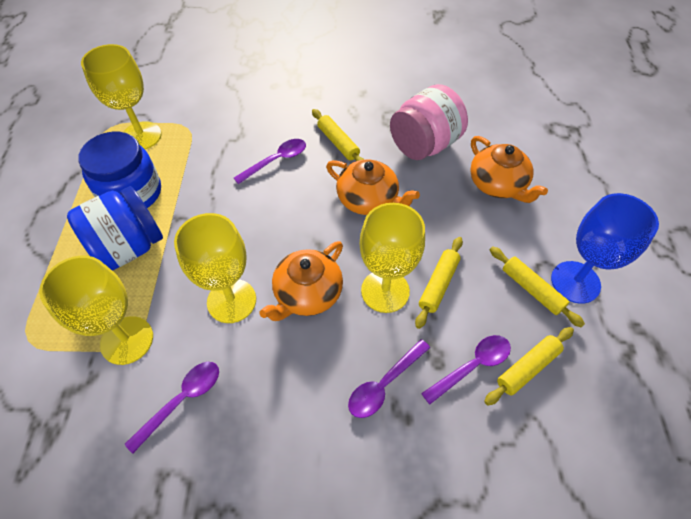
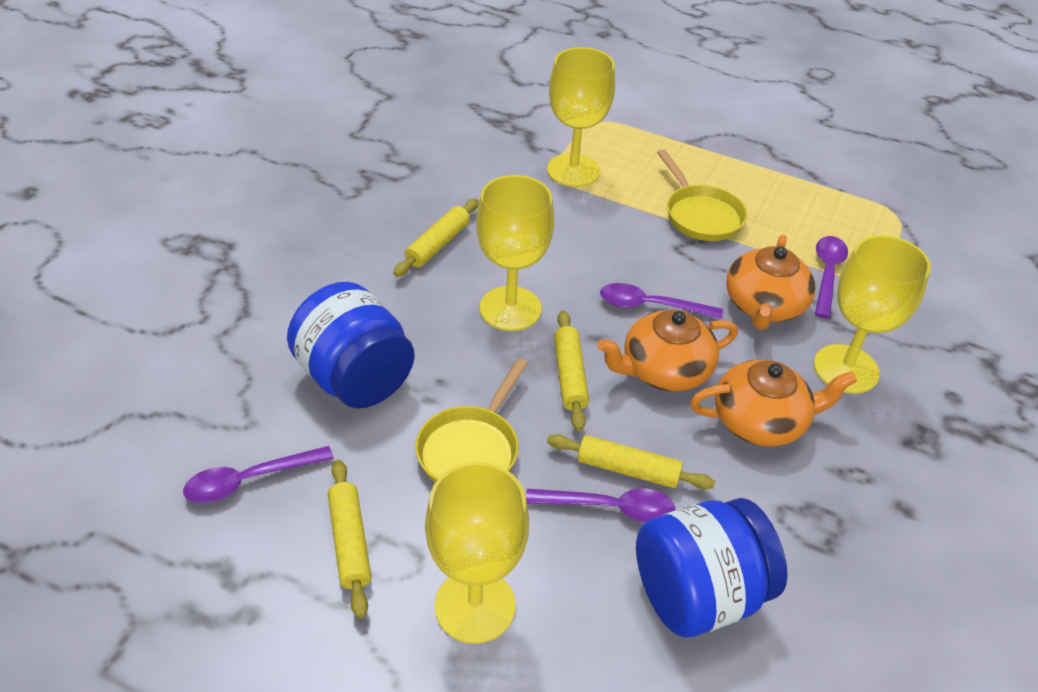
blue goblet: [551,193,659,304] = 1 -> none = 0
pink jar: [390,84,468,160] = 1 -> none = 0
yellow pan: none = 0 -> [415,358,528,483] [657,149,747,241] = 2

